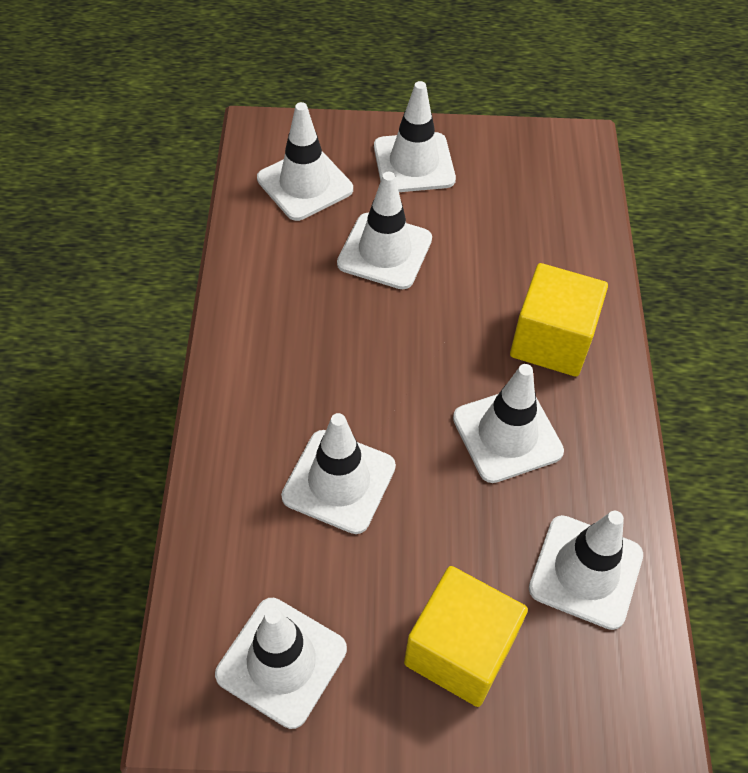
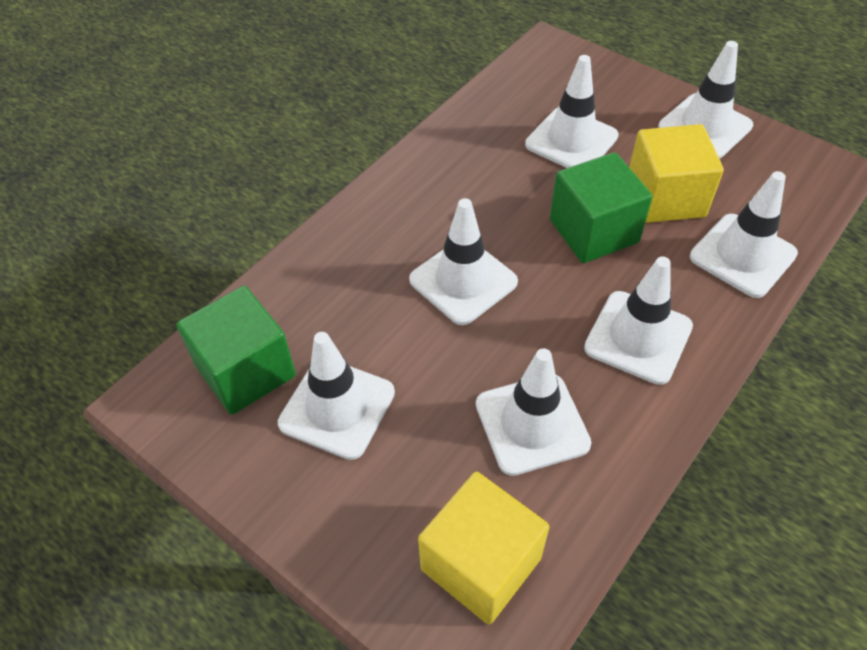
green cube: none = 0 -> [176,286,296,415] [550,152,653,263] = 2

